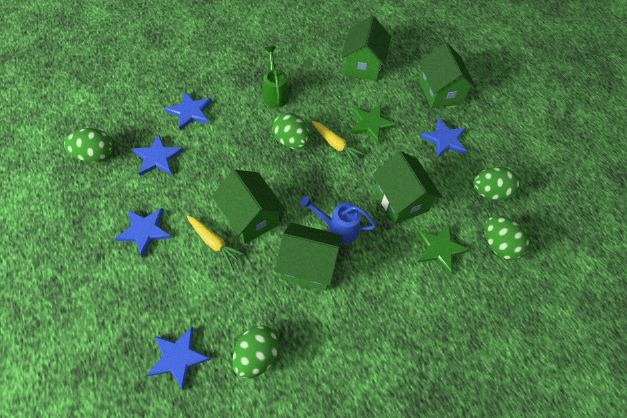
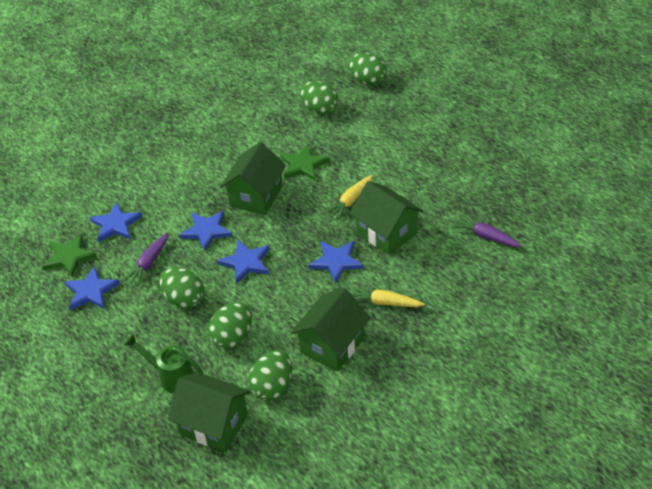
blue watering can: [300,195,376,244] = 1 -> none = 0
green house: [212,169,285,244] [275,223,343,291] [341,15,391,81] [373,151,442,224] [419,43,476,109] = 5 -> [168,372,250,452] [220,142,286,215] [291,288,371,372] [350,181,423,255] = 4
purple carrot: none = 0 -> [123,232,169,286] [452,215,522,247] = 2

